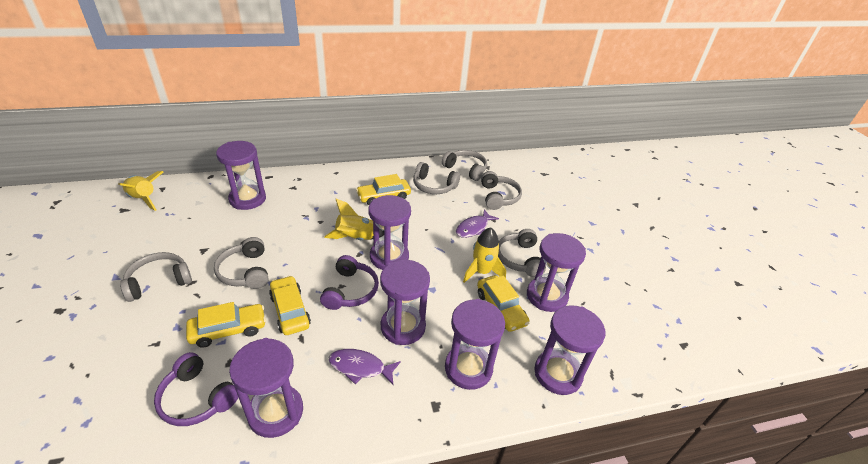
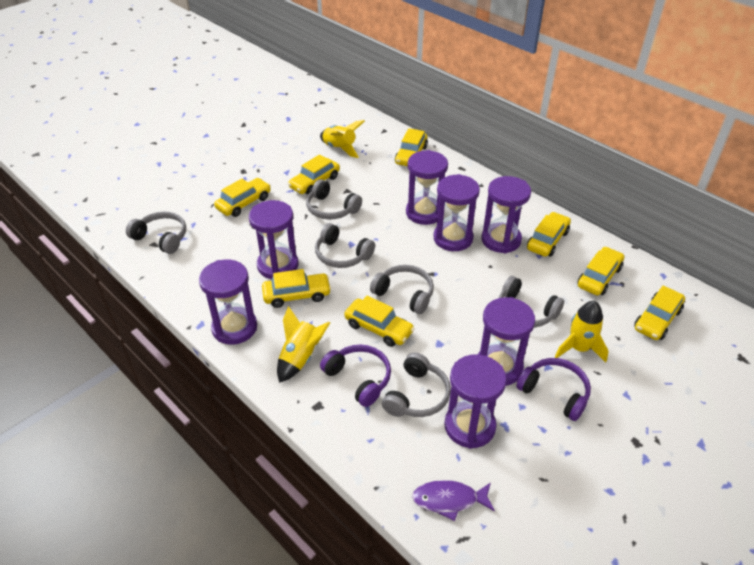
purple fish: [329,349,401,385] [456,209,499,238] = 2 -> [412,480,495,521] = 1
yellow car: [186,302,266,348] [269,276,311,335] [356,174,411,205] [477,275,530,332] = 4 -> [214,178,271,217] [262,269,331,308] [288,154,340,195] [344,296,415,347] [395,128,428,166] [527,212,571,257] [577,247,624,295] [634,286,685,340] = 8

